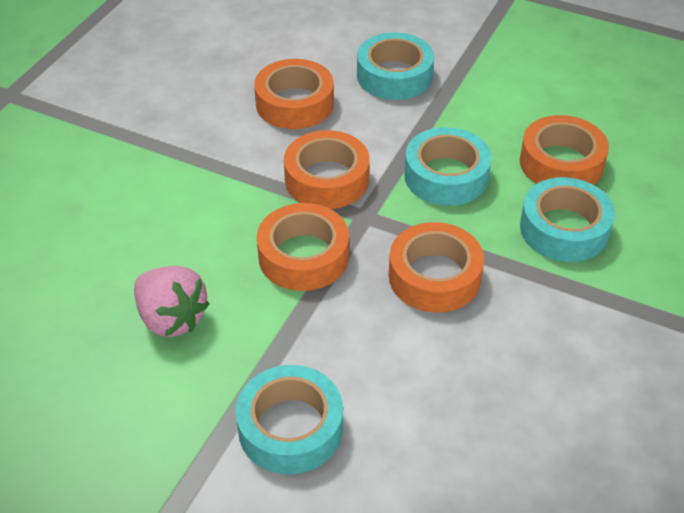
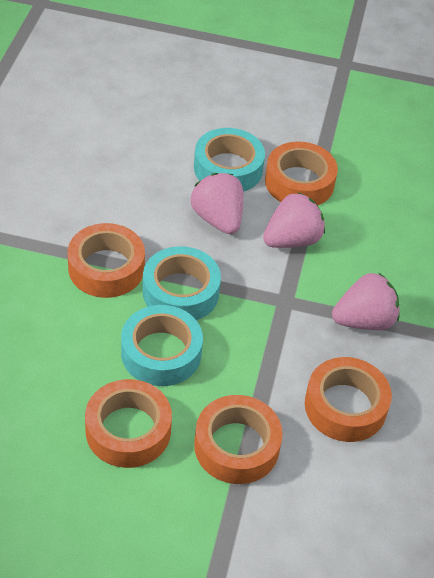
pink strawberry: [134,266,209,337] = 1 -> [191,173,243,234] [263,192,325,248] [332,272,400,330] = 3
turquoise tape: [236,365,343,474] [357,32,434,100] [404,127,492,206] [520,177,615,262] = 4 -> [121,305,203,386] [143,246,221,320] [194,128,265,192] = 3

